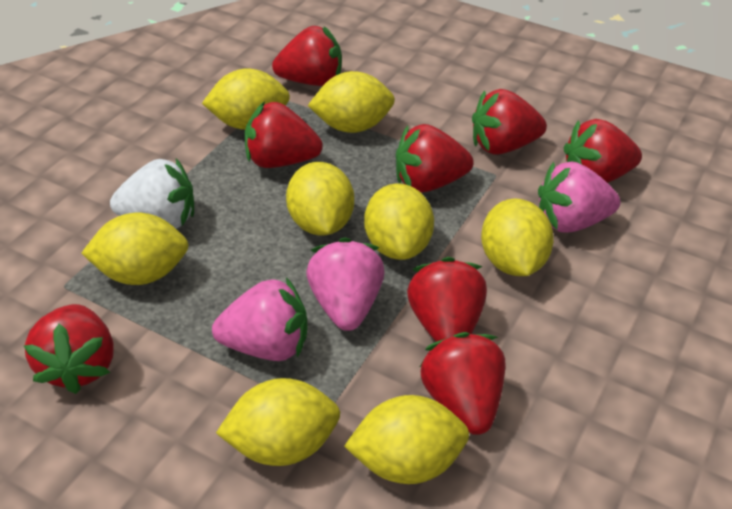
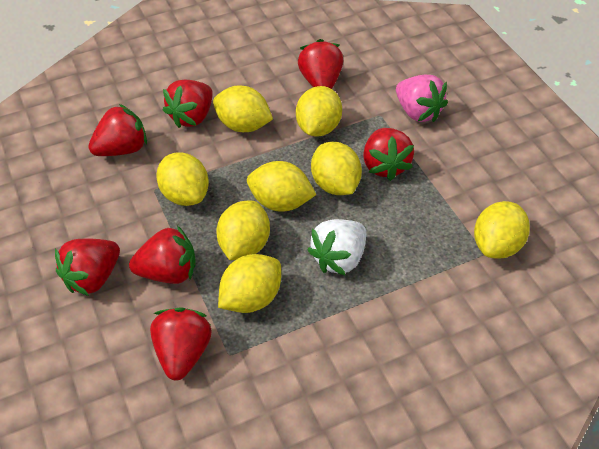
pink strawberry: [212,277,308,361] [306,238,385,331] [538,161,620,233] = 3 -> [396,75,448,122] = 1
red strawberry: [24,304,114,394] [245,101,323,168] [272,26,342,86] [396,124,474,193] [407,257,487,342] [420,332,505,435] [472,89,547,155] [564,119,642,183] = 8 -> [55,238,120,296] [88,104,147,156] [129,225,195,284] [150,307,212,380] [163,80,213,128] [298,39,343,89] [363,128,414,181] = 7

